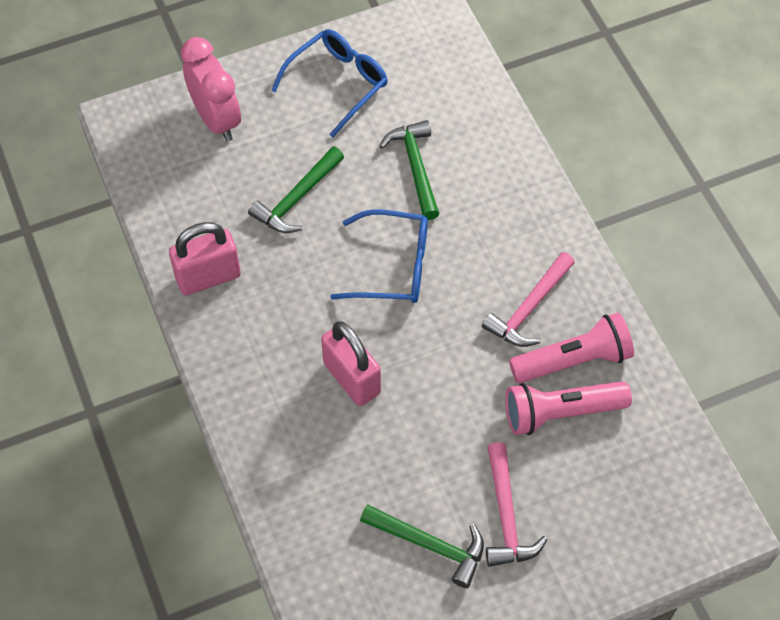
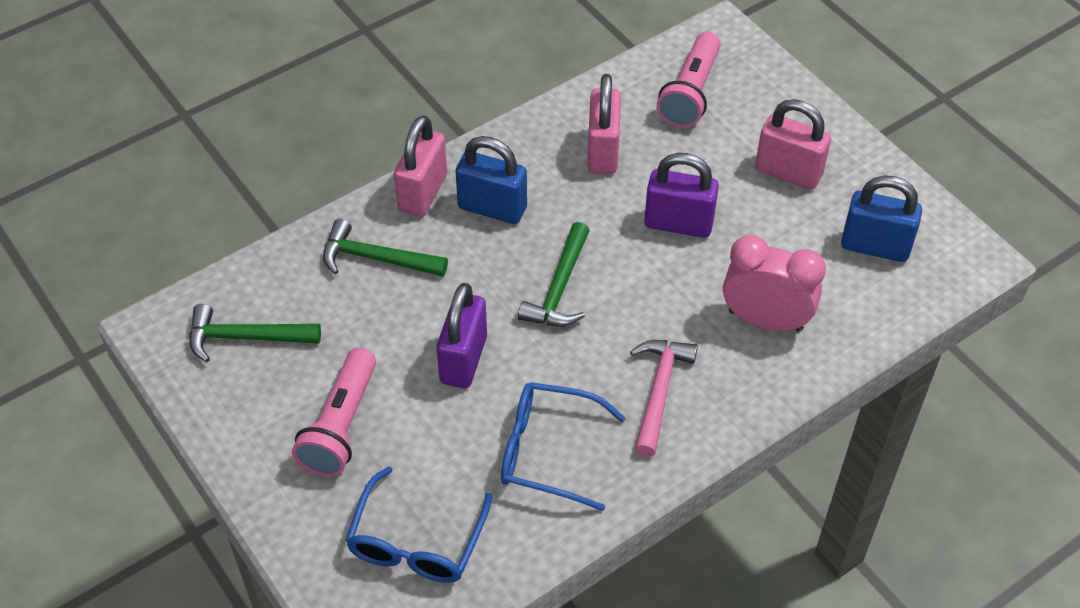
blue padlock: none = 0 -> [456,136,527,224] [841,175,922,262] = 2
pink hammer: [482,252,575,347] [486,442,547,567] = 2 -> [630,340,698,457] = 1
pink padlock: [169,222,241,295] [321,321,381,406] = 2 -> [394,116,447,217] [587,74,621,174] [755,99,831,190] = 3
purple padlock: none = 0 -> [437,283,487,388] [644,153,719,238] = 2

